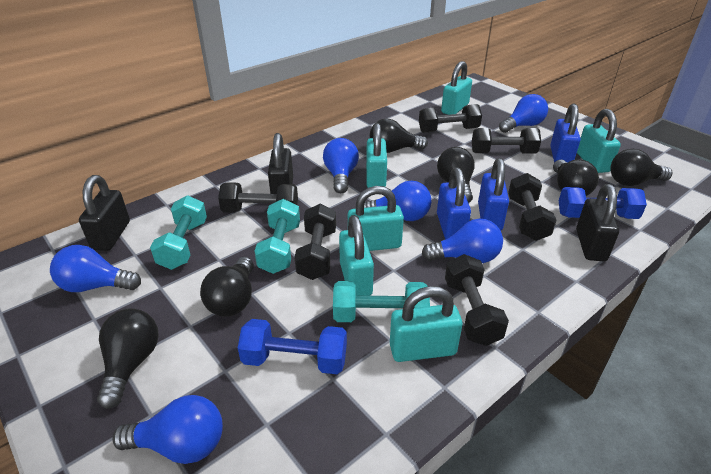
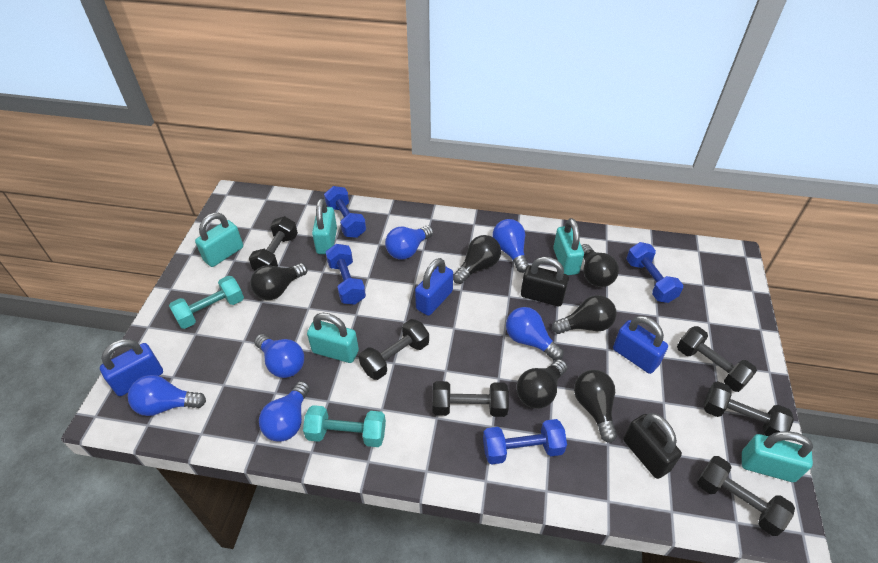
black padlock: [79,175,130,251] [268,133,293,194] [576,184,619,261] = 3 -> [521,257,569,306] [623,413,682,479] = 2
blue dumbbell: [238,319,347,374] [559,187,647,219] = 2 -> [324,186,366,238] [326,244,366,305] [483,419,567,465] [626,242,683,303] = 4
turquoise dumbbell: [150,195,207,270] [254,199,300,274] [333,281,430,322] = 3 -> [169,276,244,329] [303,405,386,447] = 2
turquoise padlock: [339,215,374,296] [348,186,404,251] [366,123,387,188] [390,286,462,362] [441,61,472,115] [577,109,621,173] = 6 -> [195,213,243,267] [307,313,359,363] [312,198,337,254] [553,218,584,275] [742,431,813,482] = 5

